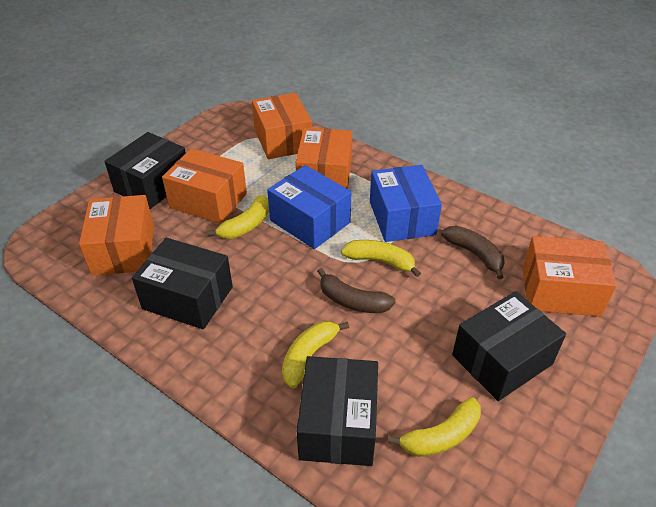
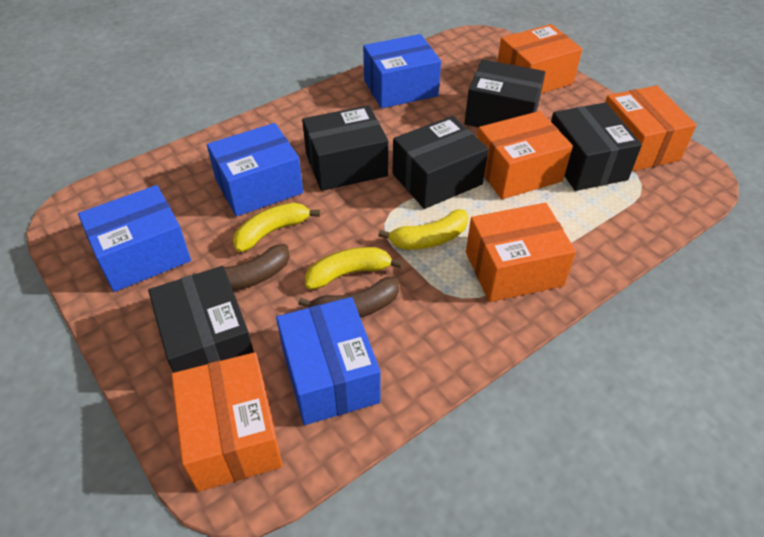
black box: [105,132,186,209] [132,238,233,329] [297,356,378,466] [452,291,566,401] = 4 -> [148,266,254,373] [302,105,388,191] [392,116,489,209] [464,59,545,128] [551,102,642,191] = 5
blue box: [267,165,351,249] [370,165,442,242] = 2 -> [78,185,191,292] [207,123,303,216] [276,297,380,425] [363,34,441,108] = 4
yellow banana: [207,195,269,239] [282,321,349,389] [341,240,421,277] [388,397,481,457] = 4 -> [233,202,320,252] [305,247,403,289] [379,210,468,250] = 3

